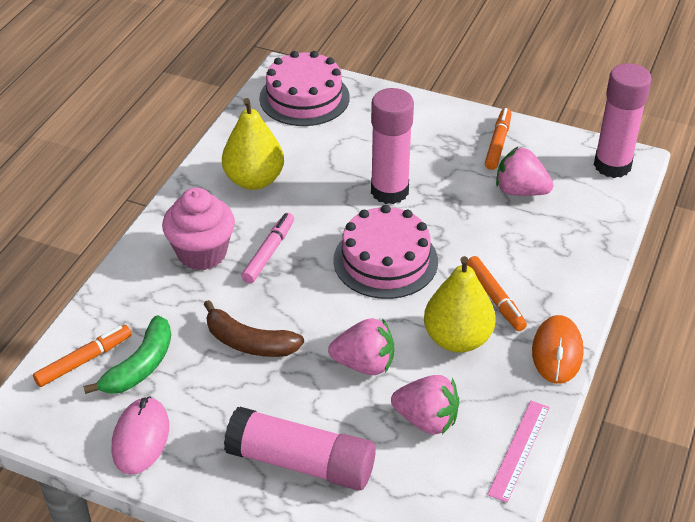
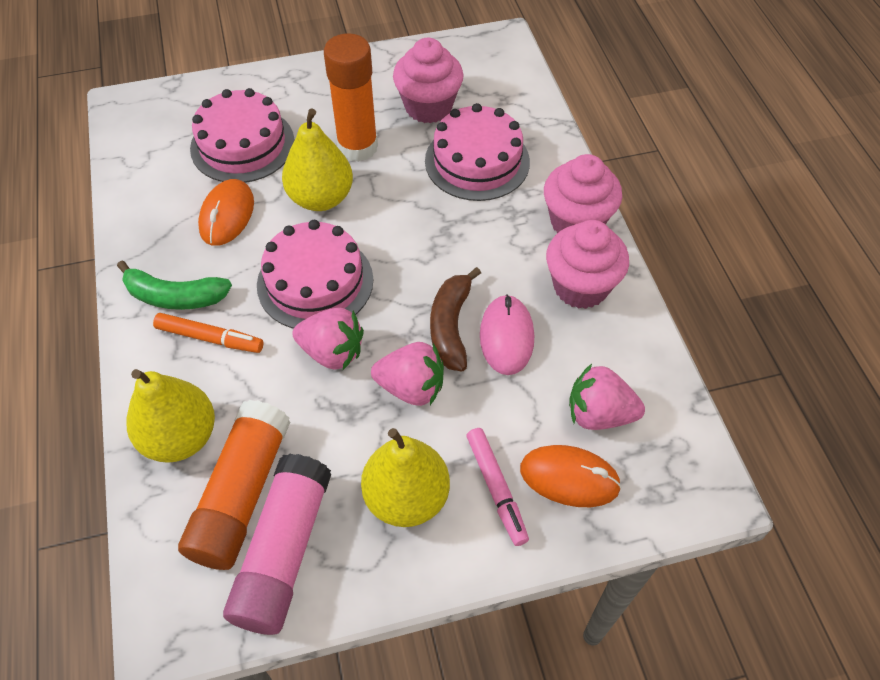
orange glue stick: none = 0 -> [178,400,290,570] [324,33,378,162] = 2
orange marker: [33,325,132,387] [467,256,527,331] [485,108,511,170] = 3 -> [153,313,264,353] = 1
orange mouse: [532,315,583,384] = 1 -> [198,179,254,246] [520,445,622,507] = 2
pink cake: [259,51,350,126] [333,205,438,299] = 2 -> [190,88,295,183] [257,220,373,329] [425,103,530,201] = 3
pink cupcake: [162,188,235,270] = 1 -> [393,38,464,123] [544,154,622,233] [546,220,629,309] = 3
pink glue stick: [224,407,376,491] [371,88,414,204] [594,63,652,178] = 3 -> [223,453,331,635] = 1
pink ruler: [487,401,550,503] = 1 -> none = 0
yellow pear: [222,98,284,190] [424,256,496,353] = 2 -> [126,369,215,463] [282,108,353,211] [361,428,450,527] = 3

